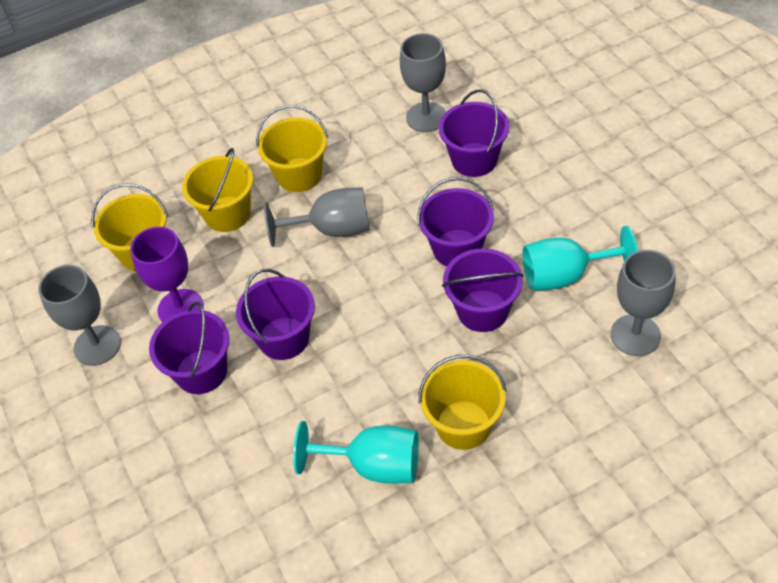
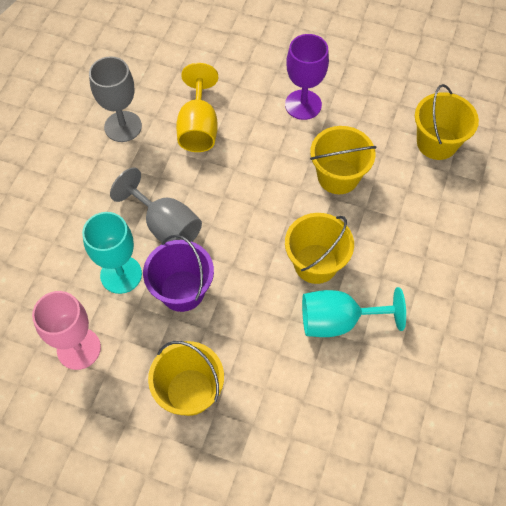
grey goblet: [38,265,121,366] [264,187,370,247] [400,33,446,132] [611,250,676,356] = 4 -> [89,56,142,142] [110,167,202,242] = 2
pink goblet: none = 0 -> [32,291,101,370] = 1
purple bucket: [149,302,229,394] [236,269,315,360] [417,177,494,266] [439,90,509,177] [442,248,523,332] = 5 -> [143,235,214,312] = 1
yellow goblet: none = 0 -> [176,63,218,152] = 1

